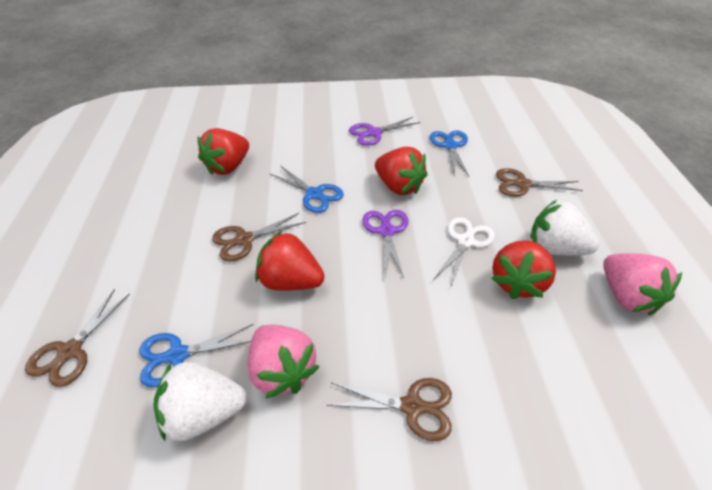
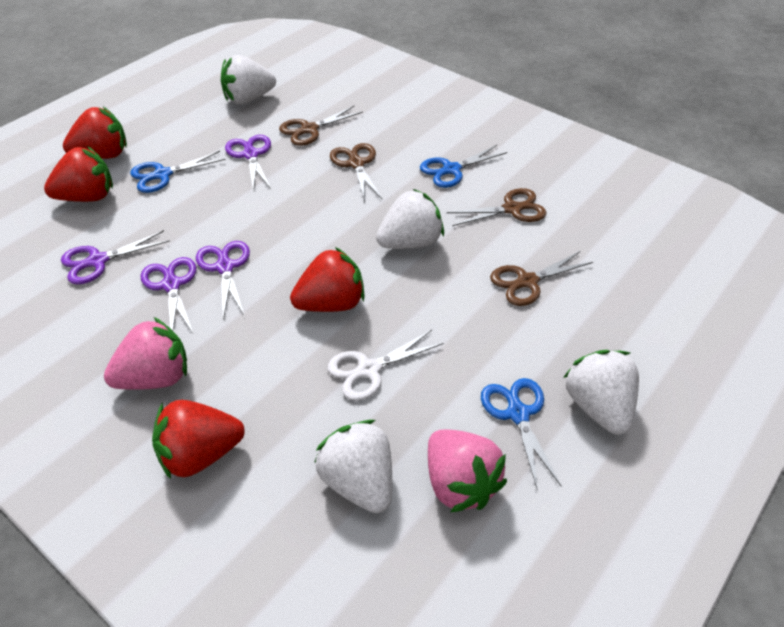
purple scissors: [349,117,420,146] [362,210,409,278] = 2 -> [61,230,170,284] [141,257,196,333] [196,241,250,319] [225,135,271,192] = 4
white strawberry: [153,362,247,441] [531,200,599,256] = 2 -> [221,55,276,104] [314,420,392,513] [376,189,444,249] [563,350,639,435] = 4

